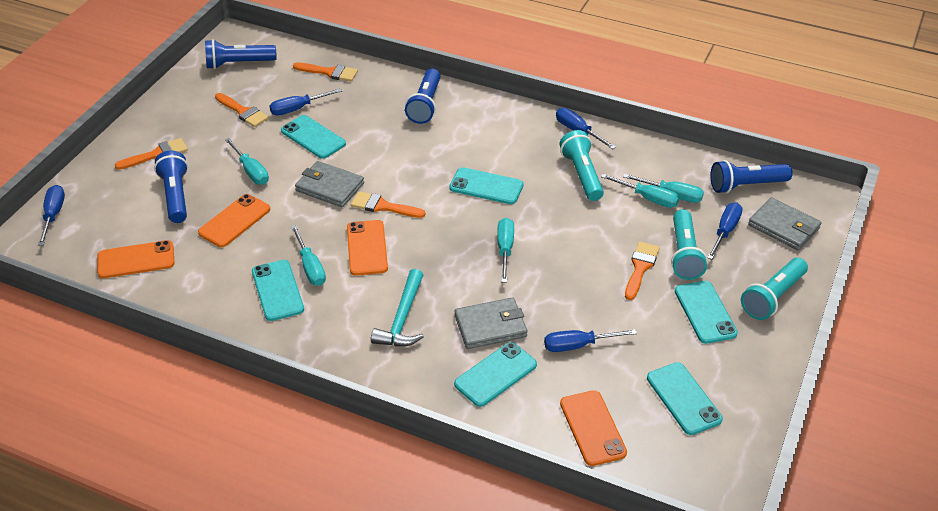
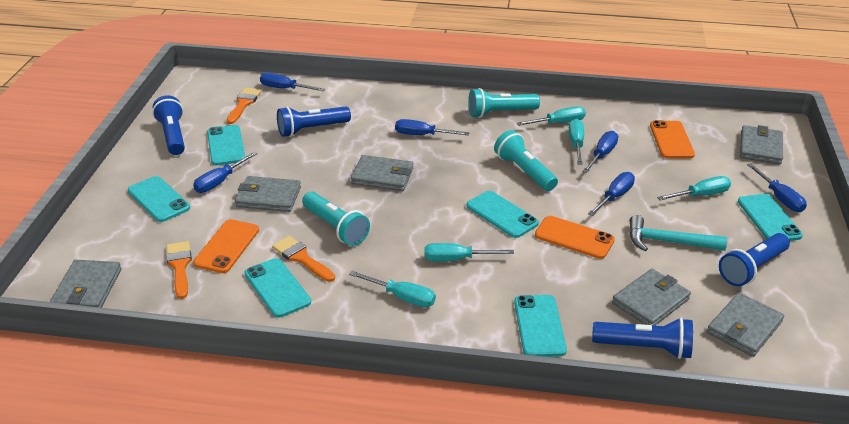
blue screwdriver: [38,185,65,246] [270,88,342,116] [544,329,637,352] [556,108,616,149] [707,202,743,260] = 5 -> [193,151,258,193] [260,72,325,91] [395,119,469,135] [583,131,619,173] [588,172,635,216] [747,163,807,212] = 6
grey wallet: [295,161,364,207] [454,298,528,349] [748,197,821,251] = 3 -> [50,260,121,308] [235,176,301,212] [351,155,413,191] [612,269,691,326] [707,293,784,357] [740,125,783,165] = 6
orange brush: [115,138,188,170] [215,93,269,127] [293,62,358,81] [351,191,426,218] [625,242,660,300] = 5 -> [166,241,192,299] [227,88,261,124] [272,236,335,282] = 3
orange phone: [97,240,175,279] [198,194,270,247] [347,220,388,276] [560,390,627,466] = 4 -> [193,219,259,273] [535,216,615,259] [650,120,695,158] = 3

